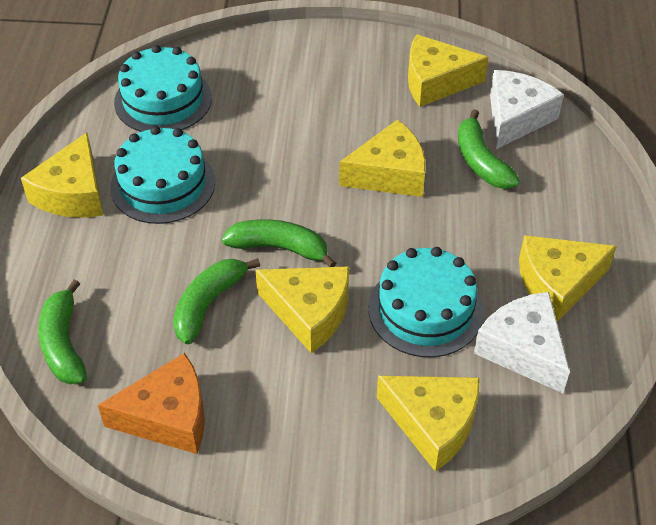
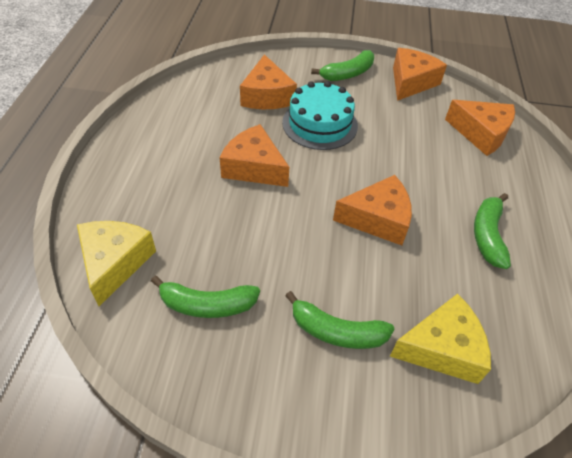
orange cheese: [98,353,205,454] = 1 -> [220,124,289,187] [240,54,297,109] [333,175,412,245] [393,48,447,101] [445,100,515,156] = 5
turquoise cake: [110,126,215,224] [114,45,212,132] [369,247,483,357] = 3 -> [282,81,358,150] = 1
white cheese: [474,292,570,393] [490,70,564,149] = 2 -> none = 0
yellow cheese: [21,132,103,218] [255,266,349,353] [339,119,426,197] [377,376,480,472] [408,34,489,107] [519,235,617,322] = 6 -> [77,221,156,306] [390,293,491,384] = 2

